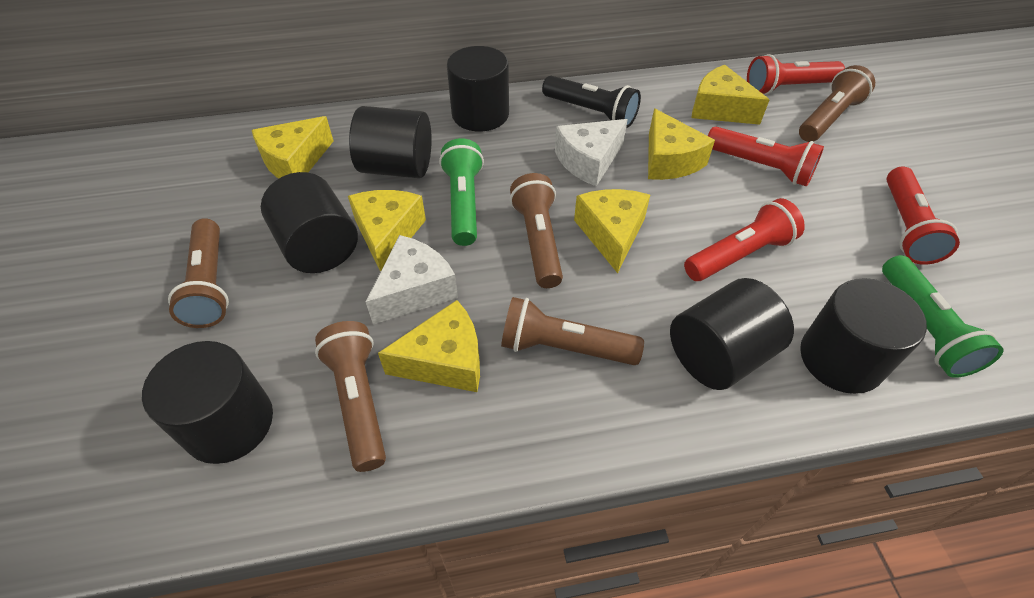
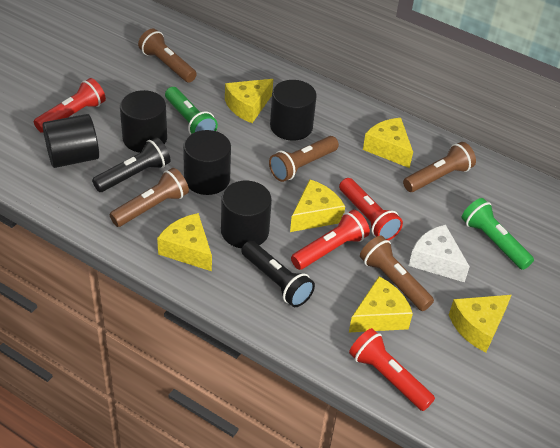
black cylinder: [142,341,273,464] [261,172,358,273] [349,106,432,178] [447,46,509,131] [670,278,794,390] [800,278,927,394] = 6 -> [43,114,99,168] [120,90,167,153] [183,130,231,195] [221,181,272,248] [270,80,317,141] = 5
black flashlight: [542,76,641,128] = 1 -> [92,137,171,192] [241,241,315,307] = 2
white cheese: [366,235,458,325] [555,119,628,186] = 2 -> [409,225,470,282] = 1

